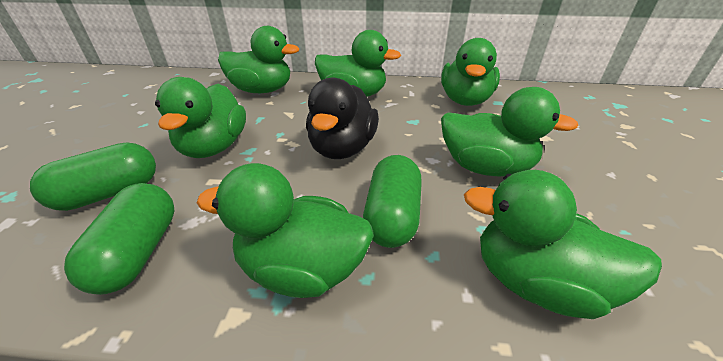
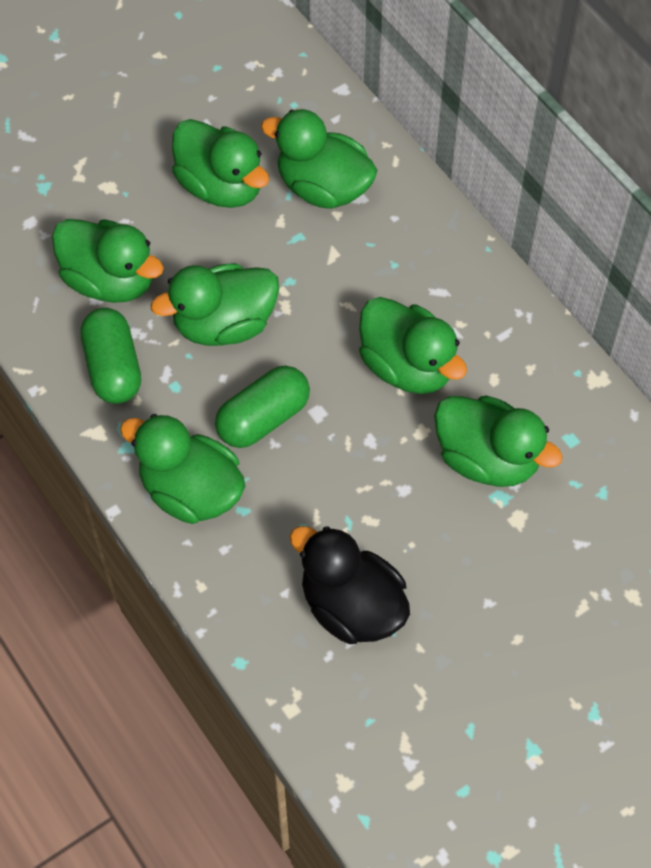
green capsule: [30,142,156,211] [64,183,175,295] [363,155,422,248] = 3 -> [80,308,141,404] [215,365,310,448] = 2

